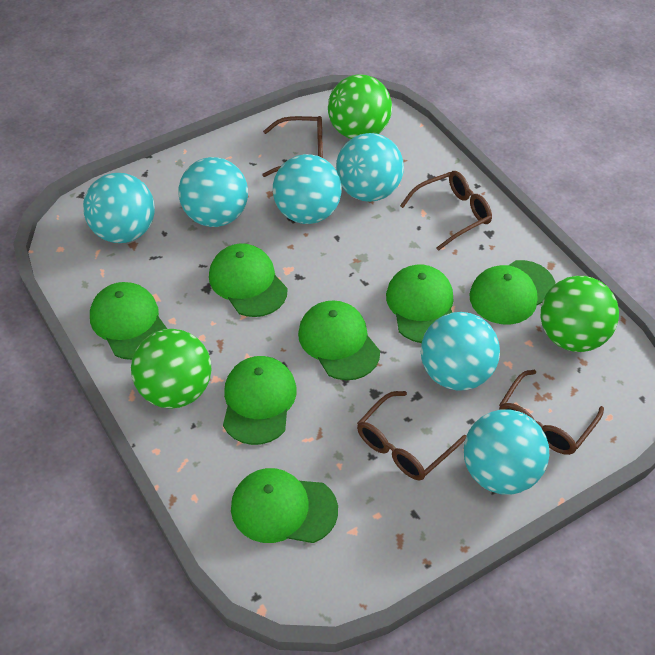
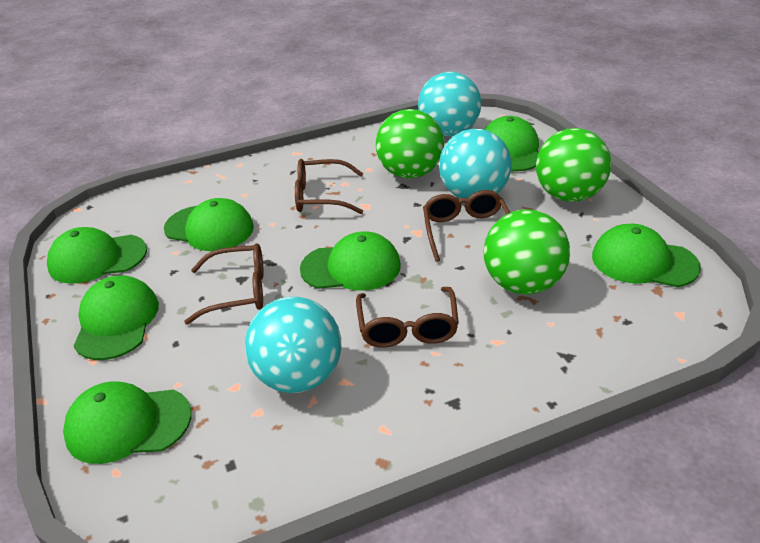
turquoise ball: [83,173,155,243] [179,157,248,227] [273,154,342,224] [336,133,404,202] [421,312,500,391] [464,409,549,495] = 6 -> [245,297,341,393] [418,72,481,136] [439,129,512,199] = 3

